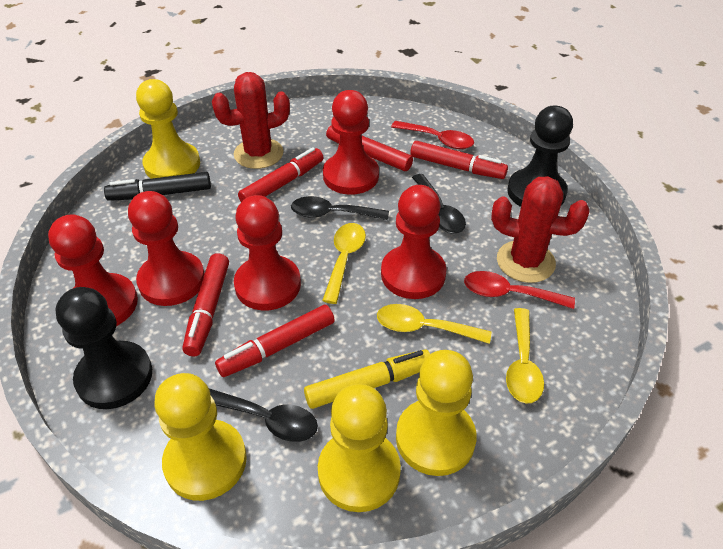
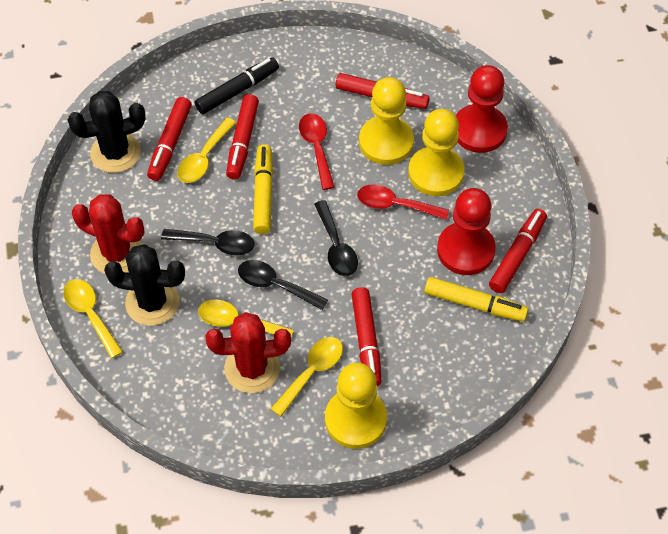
black cactus: none = 0 -> [67,91,146,173] [104,244,185,326] = 2
black pawn: [55,287,152,409] [507,106,573,207] = 2 -> none = 0
red pawn: [48,214,138,326] [128,191,205,306] [234,195,301,310] [323,90,379,195] [381,185,446,299] = 5 -> [437,188,496,275] [456,65,508,153] = 2
yellow marker: [304,349,430,409] = 1 -> [253,144,273,234] [424,277,528,322] = 2
yellow pawn: [136,79,200,179] [155,373,247,501] [318,384,401,512] [396,350,477,476] = 4 -> [325,363,387,449] [359,77,414,165] [408,109,464,196] = 3
yellow spoon: [322,223,366,304] [377,304,491,344] [506,308,544,403] = 3 -> [63,279,123,359] [177,118,236,183] [198,300,294,337] [271,337,343,417] = 4

